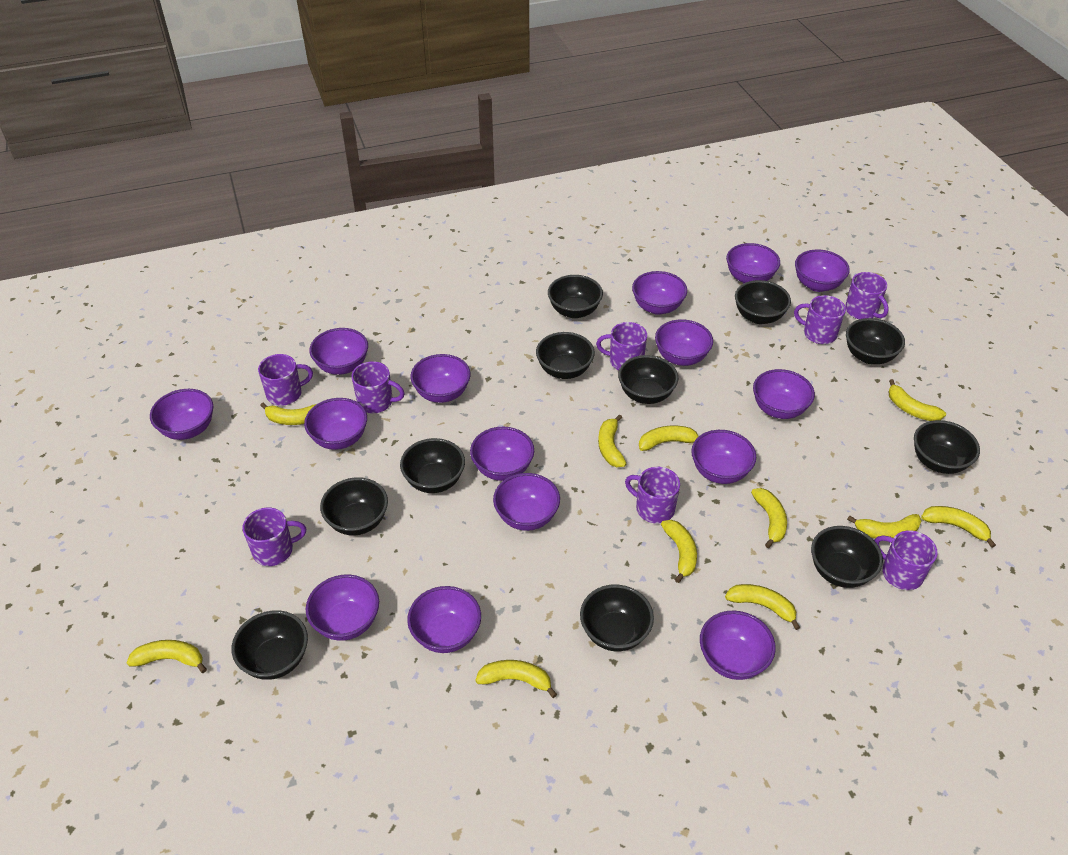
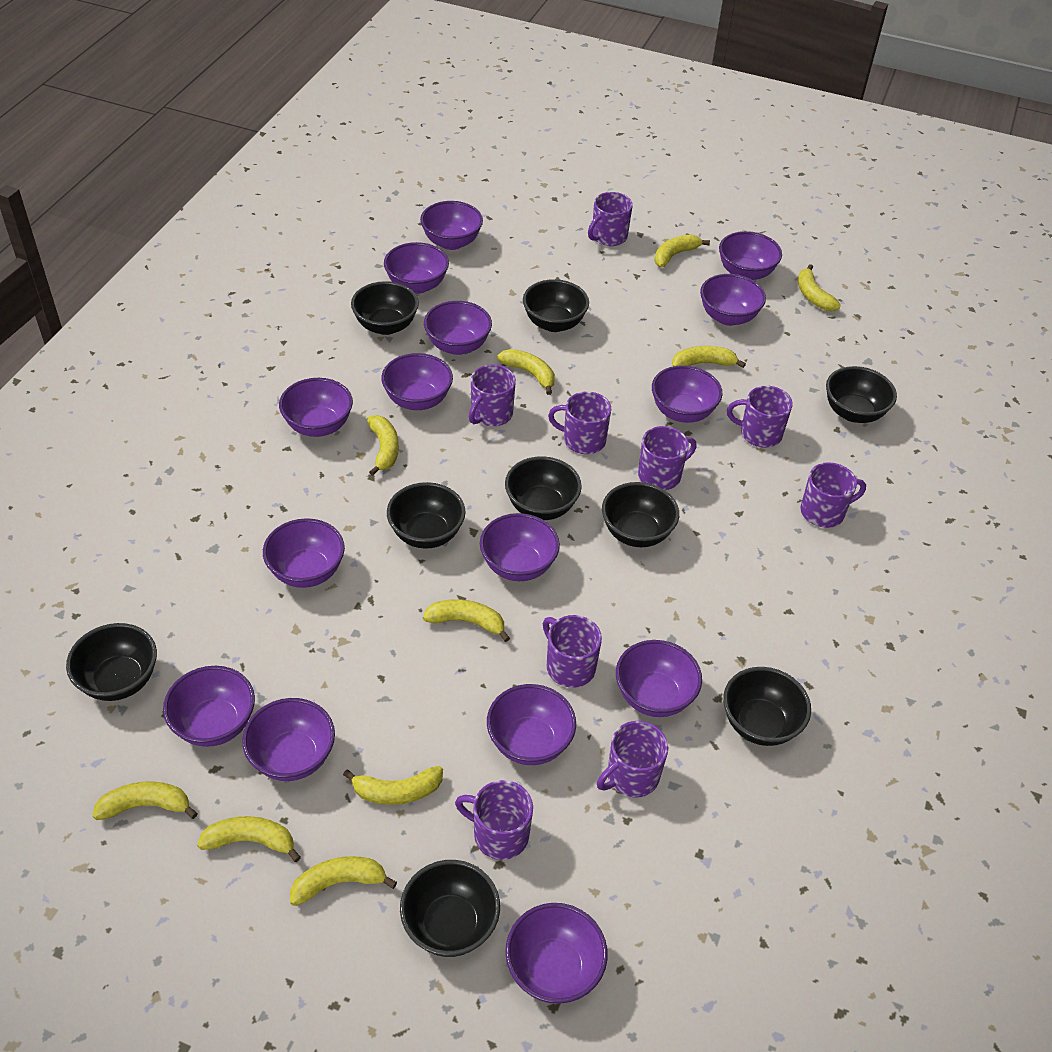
black bowl: [232,610,308,680] [320,477,388,536] [400,438,465,493] [536,332,595,379] [548,275,603,318] [580,585,654,651] [618,355,678,404] [735,280,791,324] [811,526,883,588] [846,318,905,364] [914,420,980,474] = 11 -> [66,623,157,701] [351,281,419,335] [387,482,466,549] [400,860,500,957] [505,456,582,520] [523,279,589,332] [602,482,679,547] [723,667,811,746] [826,366,897,423] = 9
purple mug: [242,507,306,566] [258,354,313,406] [352,361,405,413] [596,322,647,370] [625,467,680,523] [794,295,846,344] [845,272,889,319] [874,530,938,590] = 8 -> [455,780,533,860] [469,364,516,427] [543,615,602,688] [548,392,611,454] [588,192,633,246] [597,721,668,798] [638,426,697,490] [727,386,793,448] [800,462,866,528] = 9
yellow banana: [127,640,207,673] [260,403,316,425] [475,660,557,698] [598,414,626,467] [639,426,699,451] [661,520,697,583] [725,584,800,630] [751,488,787,548] [847,514,921,539] [888,379,946,421] [921,506,996,548] = 11 -> [92,781,198,820] [197,816,301,862] [290,856,397,906] [343,766,443,805] [367,415,399,476] [423,599,510,642] [497,349,555,395] [654,234,710,267] [672,346,746,368] [798,264,841,311] = 10

